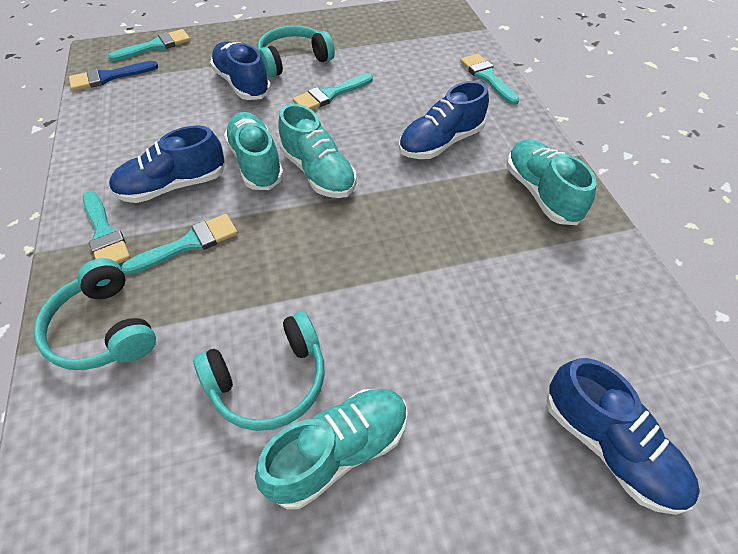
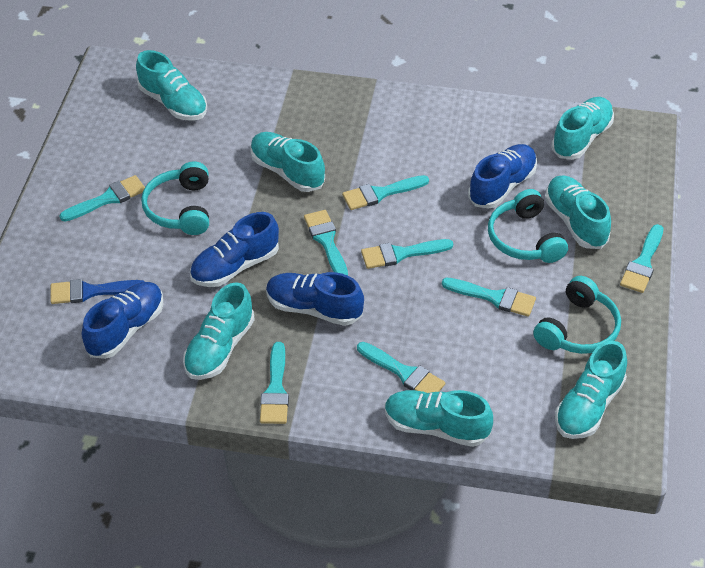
turquoise brush: [83,191,131,264] [108,29,190,61] [121,214,238,274] [293,74,373,110] [460,54,519,105] = 5 -> [60,175,145,222] [260,342,289,424] [304,210,348,276] [342,175,429,210] [357,342,445,393] [361,239,453,269] [442,277,536,317] [620,224,663,293] = 8
turquoise shoe: [224,112,284,190] [255,389,408,509] [278,104,356,198] [507,139,596,225] = 4 -> [136,50,207,120] [183,282,255,380] [250,132,325,192] [385,390,493,447] [545,175,611,249] [551,97,614,159] [555,341,627,439] = 7

